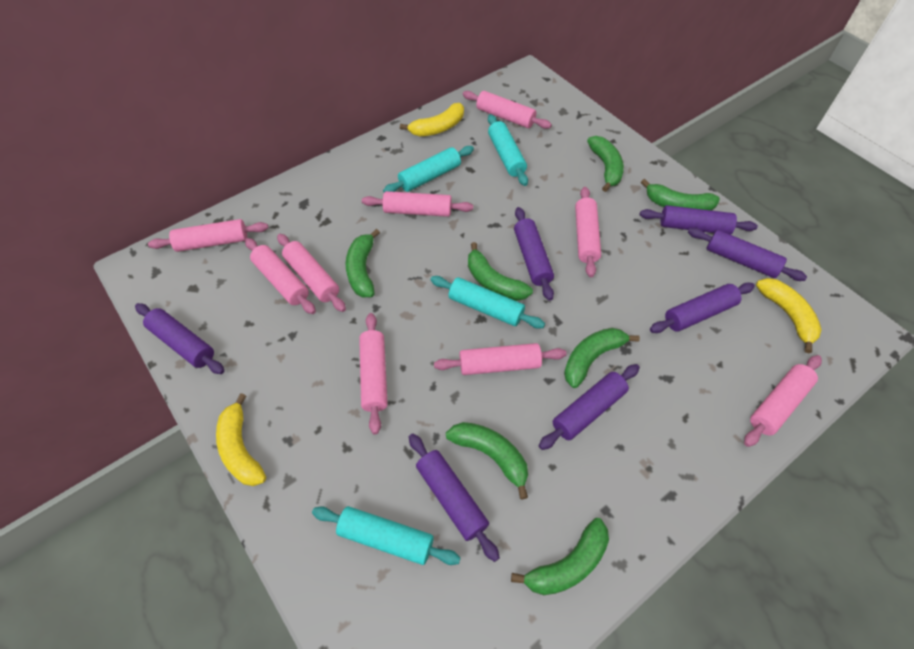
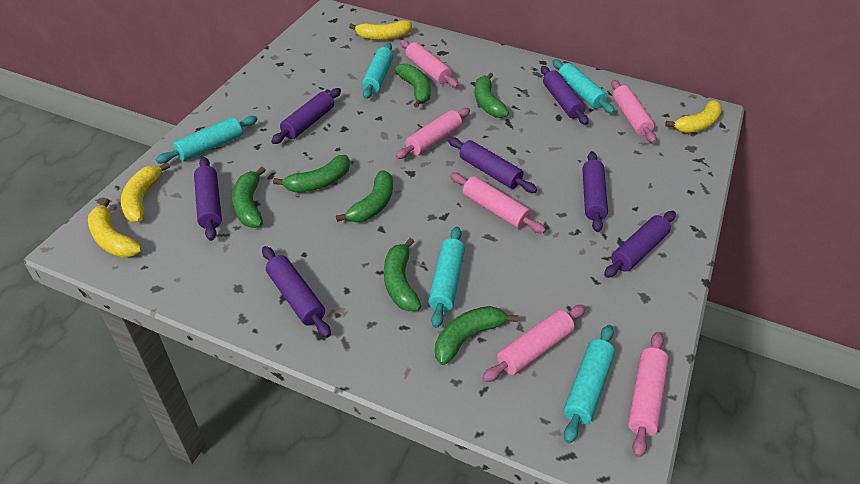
pink rolling pin: [148,219,268,252] [245,238,316,314] [277,234,346,312] [359,313,388,434] [362,191,473,217] [434,343,566,375] [463,91,552,129] [575,187,601,277] [744,355,822,447] = 9 -> [396,108,470,159] [400,40,459,88] [450,173,546,234] [482,305,586,382] [611,80,657,143] [628,332,669,458] = 6
turquoise rolling pin: [312,506,461,565] [383,146,474,192] [430,276,545,329] [488,114,528,186] = 4 -> [156,116,258,163] [362,43,393,99] [428,227,465,328] [552,59,615,114] [564,325,615,444] = 5
yellow banana: [216,393,266,486] [400,103,464,136] [756,278,822,353] = 3 -> [88,198,142,258] [121,162,170,222] [349,20,412,40] [665,100,722,133] = 4

